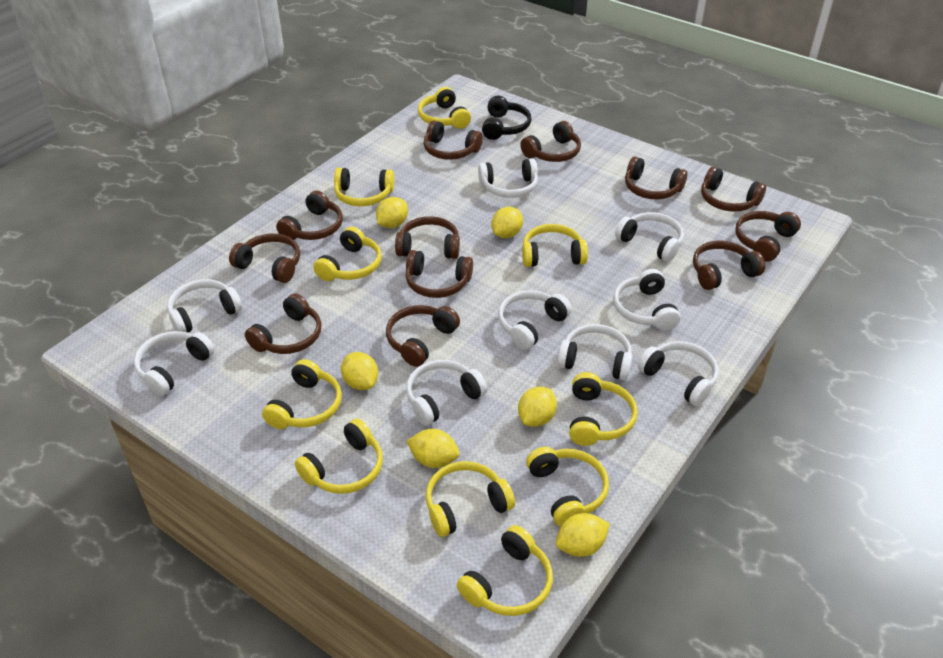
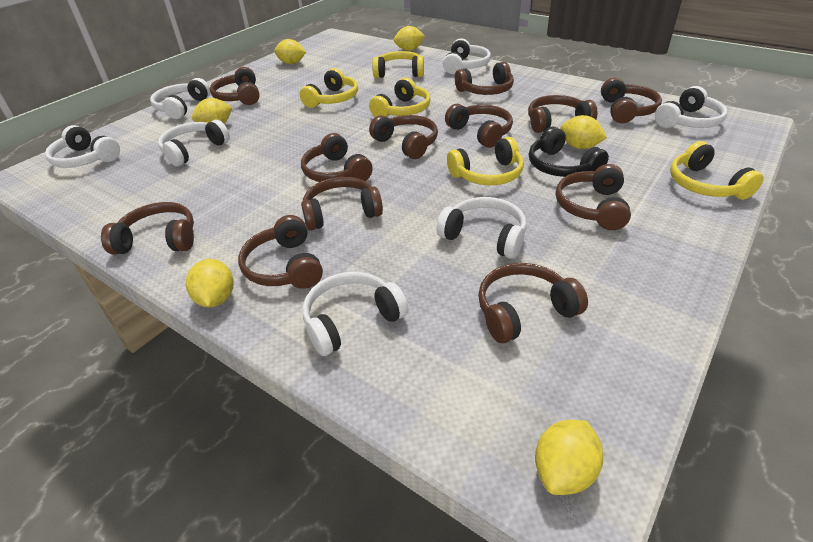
white headphones: [134,331,215,396] [167,279,242,333] [406,360,487,426] [478,158,538,198] [498,290,572,350] [557,324,633,381] [613,269,681,330] [615,212,684,262] [638,341,719,406] = 9 -> [45,125,120,168] [150,78,210,119] [158,120,230,166] [302,272,408,356] [436,197,526,259] [443,38,491,74] [655,86,728,128] = 7
yellow headphones: [262,359,342,429] [295,419,383,494] [313,227,382,281] [334,168,394,206] [418,87,471,129] [426,461,515,537] [457,525,553,616] [522,224,588,267] [526,447,609,527] [569,372,638,446] = 10 -> [300,68,358,108] [369,78,431,117] [372,51,424,78] [447,137,524,185] [670,141,764,200] = 5

